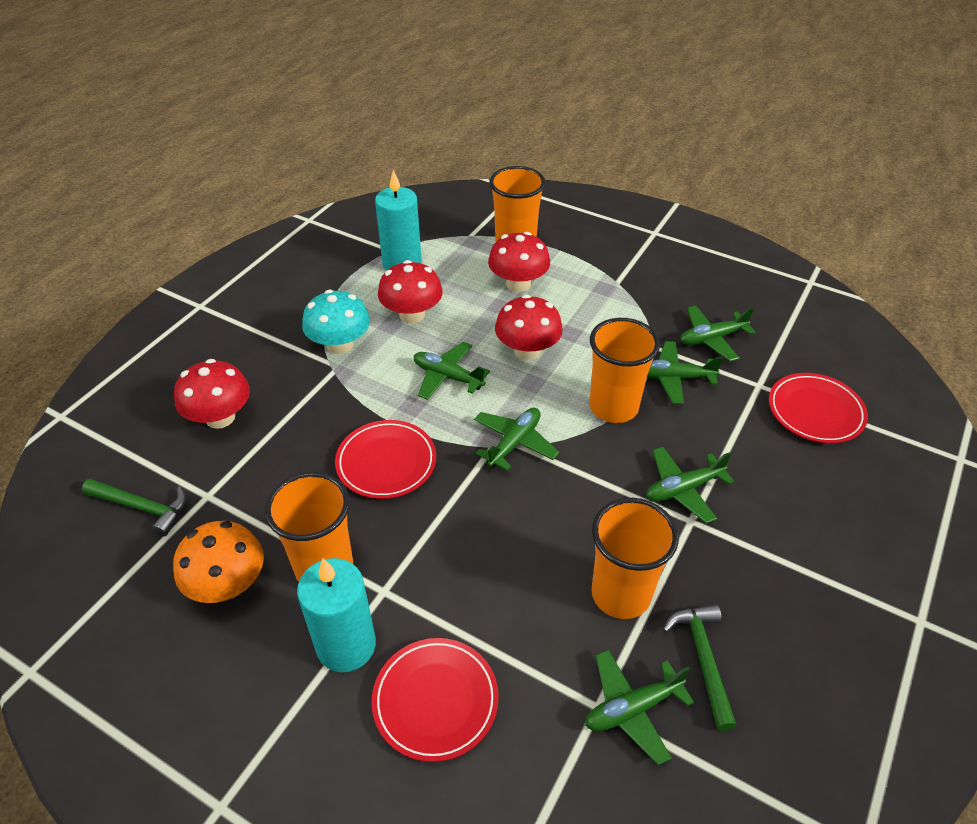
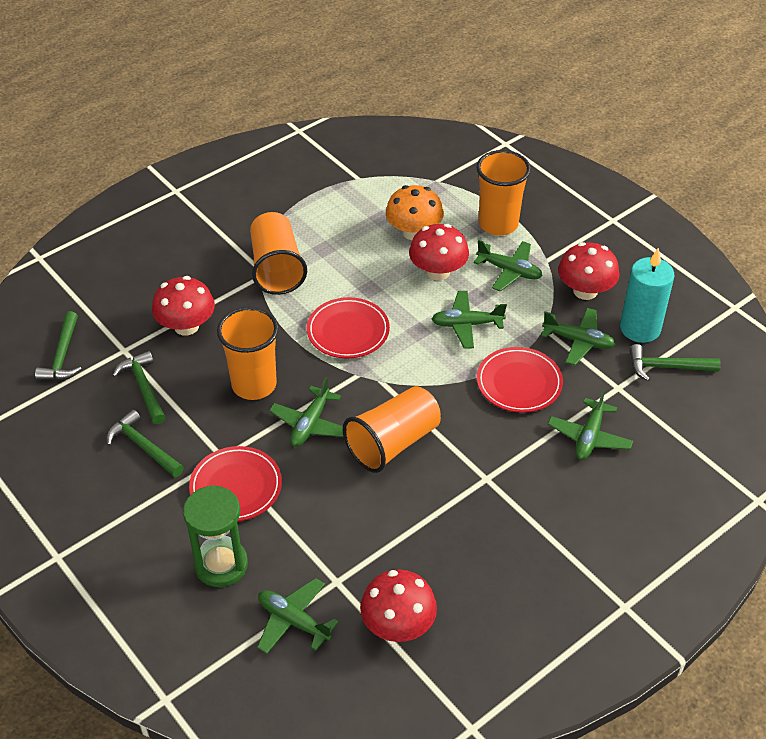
green hammer: [82,479,187,536] [663,604,737,731] = 2 -> [35,311,81,381] [106,409,184,477] [112,351,166,424] [629,344,721,381] = 4
green hourglass: none = 0 -> [183,485,248,587] = 1
turquoise candle: [297,558,376,672] [375,170,422,271] = 2 -> [620,248,674,343] = 1
turquoise mushroom: [302,290,370,354] = 1 -> none = 0

